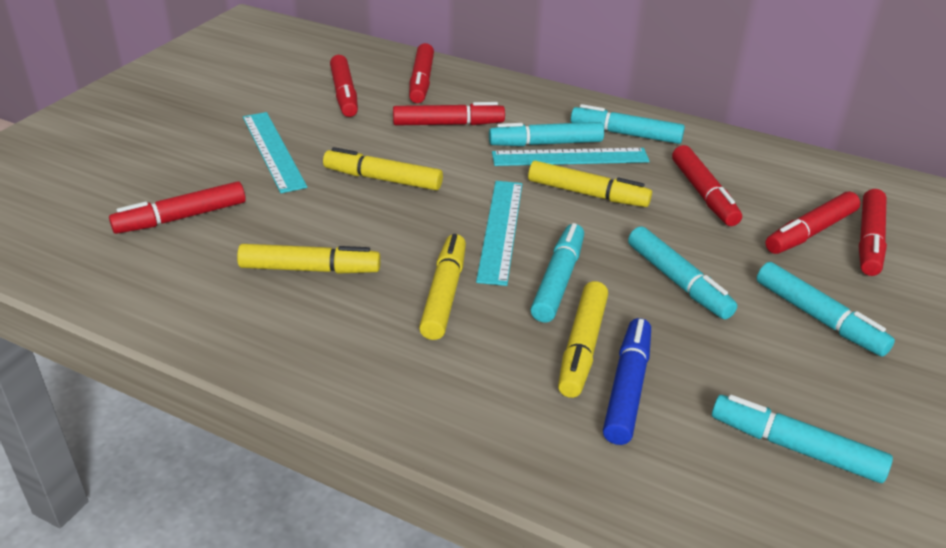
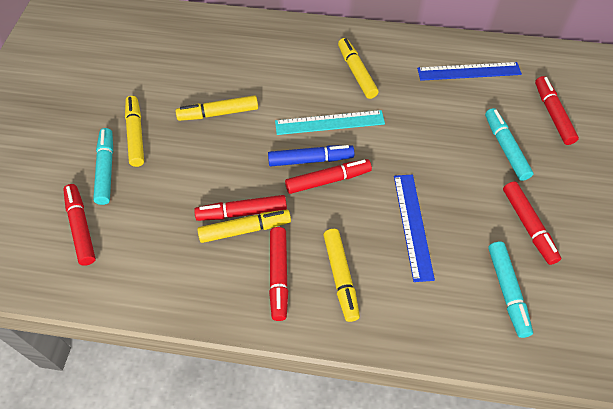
blue ruler: none = 0 -> [394,175,435,282] [417,62,522,81] = 2
red marker: [109,181,246,234] [330,55,358,117] [393,102,505,125] [409,43,434,103] [672,145,742,226] [765,191,860,254] [859,189,887,276] = 7 -> [63,184,96,266] [194,195,287,221] [269,227,288,321] [285,159,372,194] [503,181,561,265] [535,76,579,145] = 6
turquoise marker: [489,122,604,146] [531,223,584,322] [571,104,685,144] [628,226,737,319] [712,395,893,483] [757,262,895,357] = 6 -> [93,128,113,205] [485,108,534,181] [488,242,533,338] = 3
turquoise ruler: [243,112,307,193] [476,181,522,286] [492,148,650,166] = 3 -> [275,110,385,135] = 1

